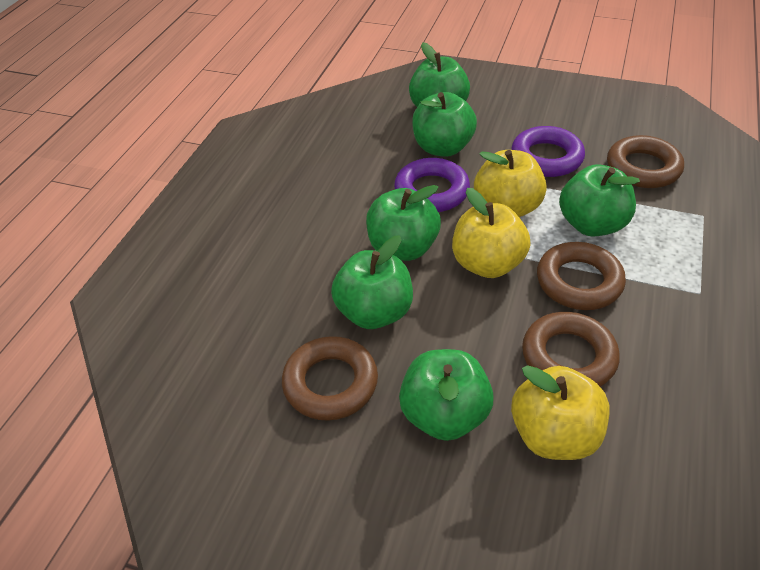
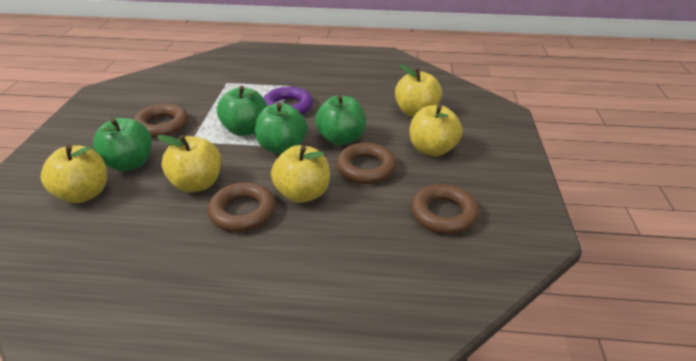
green apple: [331,235,413,329] [366,185,441,261] [399,349,494,441] [409,42,470,107] [412,92,477,157] [559,164,640,237] = 6 -> [93,118,152,171] [217,86,267,136] [255,103,307,154] [315,95,366,145] = 4
purple ring: [394,158,470,212] [511,126,585,177] = 2 -> [263,87,313,115] = 1
yellow apple: [452,188,531,278] [474,150,547,217] [511,365,609,460] = 3 -> [41,145,107,203] [157,135,221,192] [271,145,330,203] [395,64,442,117] [409,105,463,156] = 5

